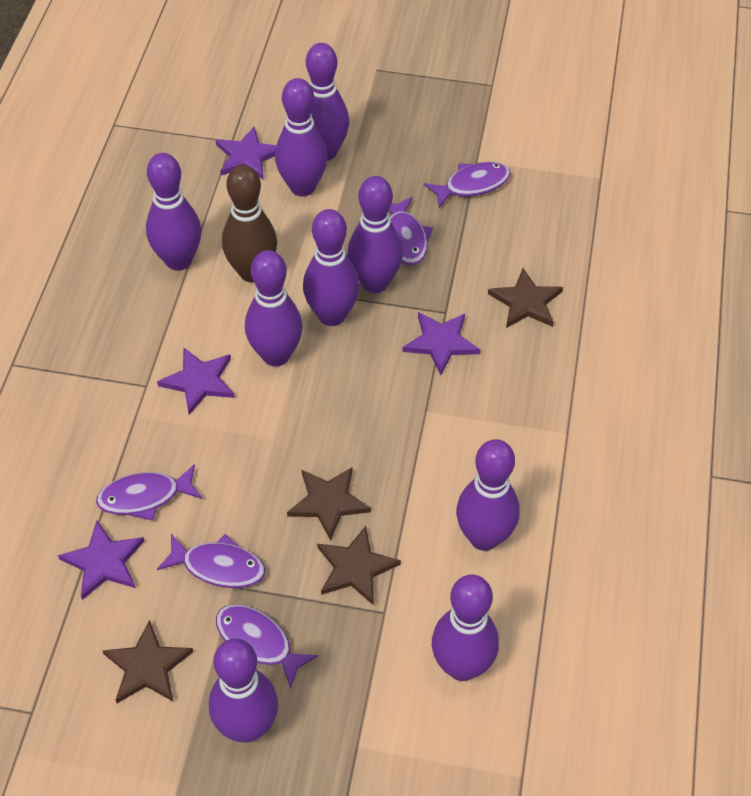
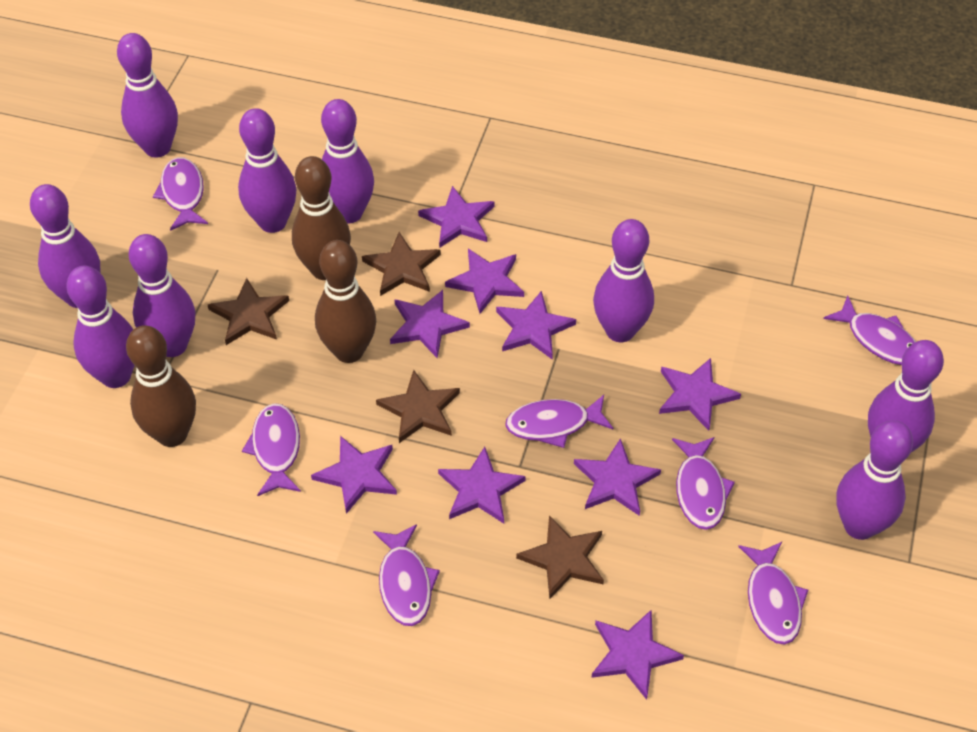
brown bowling pin: [222,165,277,283] = 1 -> [126,325,196,447] [292,156,351,280] [315,240,376,363] = 3
purple fish: [96,464,202,521] [157,534,265,588] [216,604,318,689] [389,197,433,265] [424,162,511,208] = 5 -> [153,157,208,231] [242,403,301,496] [373,524,440,626] [505,395,613,448] [672,437,735,530] [738,542,808,645] [823,296,916,365] = 7
purple star: [58,521,144,600] [157,348,235,415] [216,127,276,180] [402,312,480,375] = 4 -> [311,436,397,514] [390,290,470,358] [418,186,495,248] [438,447,526,524] [445,249,524,314] [496,291,576,359] [574,438,661,516] [591,609,684,700] [659,358,741,431] = 9

